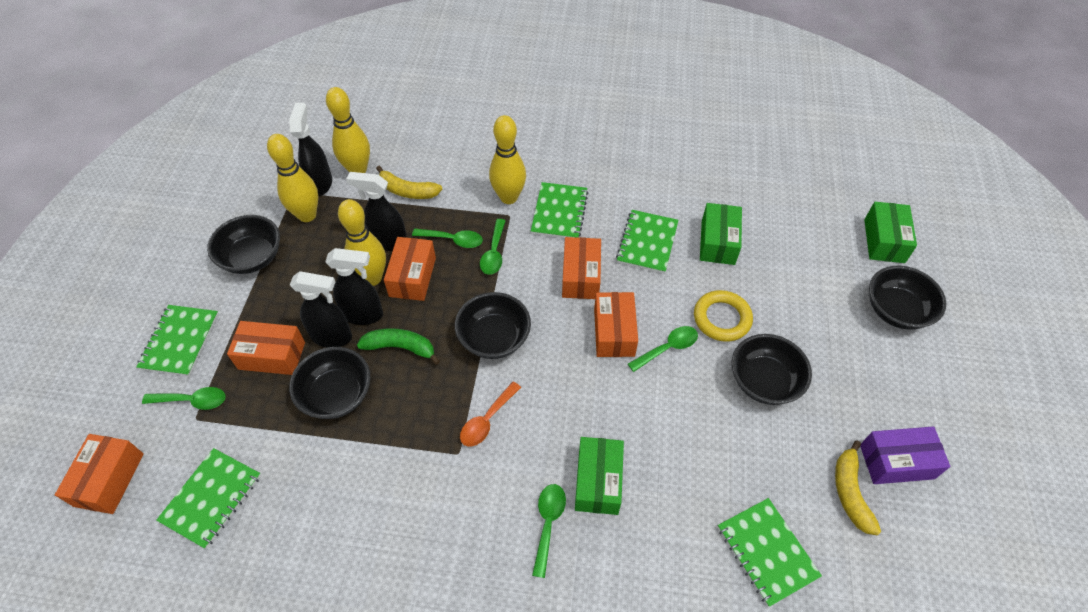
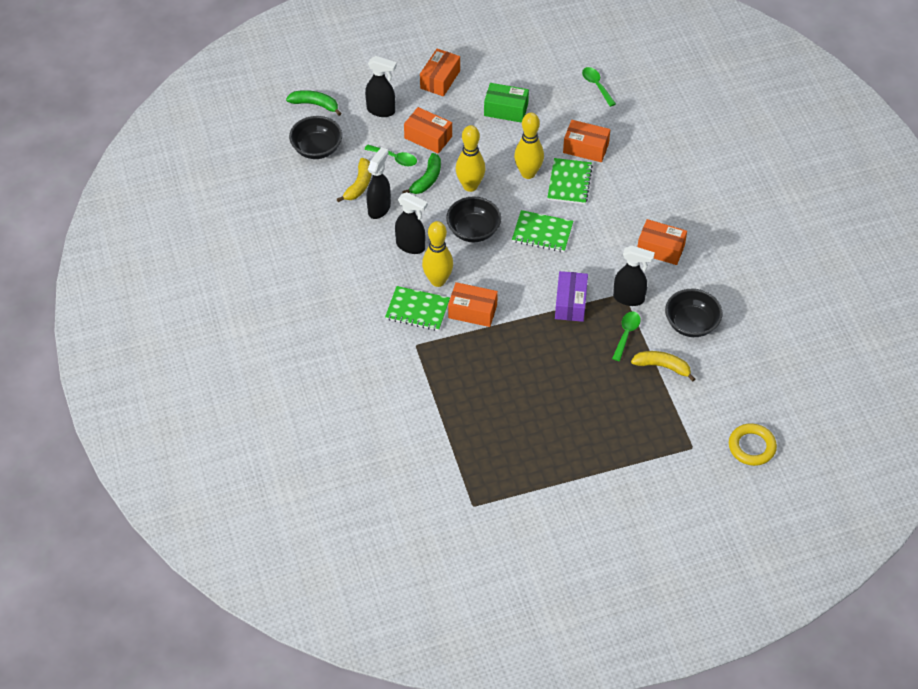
black bowl: [207,215,280,274] [289,347,371,419] [455,292,531,359] [732,334,812,405] [869,266,946,330] = 5 -> [289,116,342,159] [446,197,501,242] [665,289,723,337] = 3
green banana: [357,328,440,365] = 1 -> [286,90,342,116] [402,153,441,194] = 2
green box: [575,437,624,515] [700,203,742,265] [864,202,917,263] = 3 -> [484,83,529,123] = 1
green notebook: [136,305,219,376] [156,448,261,549] [531,182,588,238] [616,210,678,273] [718,498,822,607] = 5 -> [385,286,450,331] [512,210,573,252] [547,158,593,204] = 3
green spoon: [142,387,225,410] [412,228,483,248] [480,219,506,275] [532,484,566,578] [628,326,698,372] = 5 -> [364,144,417,166] [582,67,616,107] [612,312,641,361] = 3
orange spoon: [460,382,521,447] = 1 -> none = 0
yellow bowling pin: [267,134,318,222] [326,87,370,173] [338,199,386,286] [489,115,526,204] = 4 -> [422,221,453,287] [456,125,485,192] [514,112,544,179] = 3

